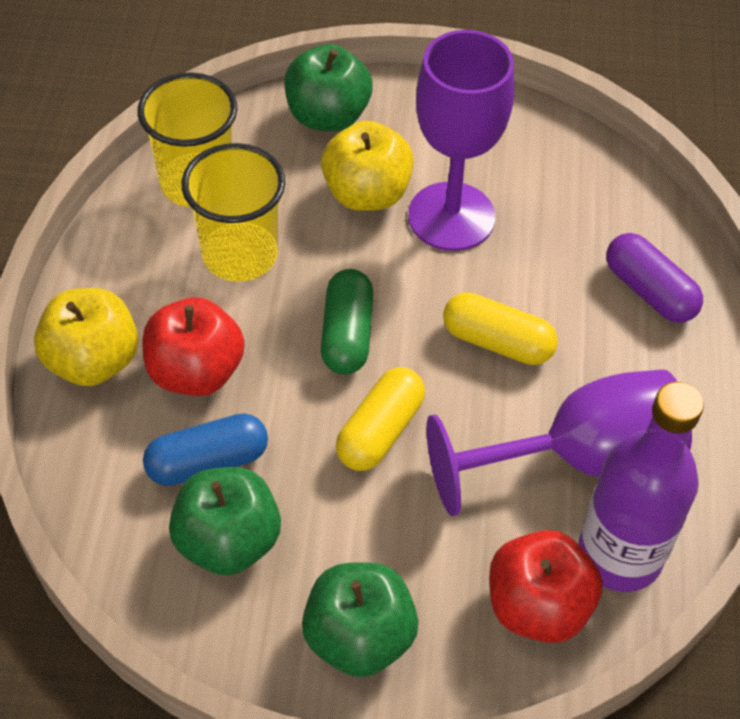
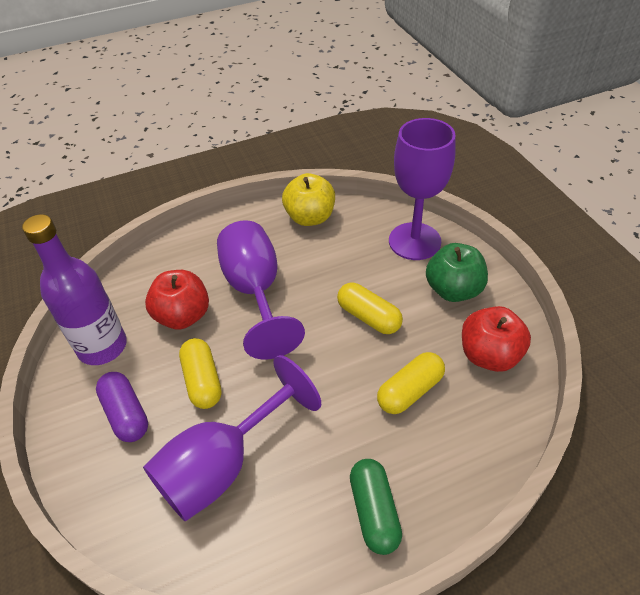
blue capsule: [143,413,268,486] = 1 -> none = 0
green apple: [169,467,281,576] [284,44,373,132] [302,562,418,677] = 3 -> [426,243,488,302] = 1
purple goblet: [408,30,514,251] [426,369,692,516] = 2 -> [143,355,321,521] [217,220,305,359] [389,118,456,260] = 3
yellow apple: [34,288,138,386] [321,121,414,211] = 2 -> [282,173,335,226] = 1
yellow capsule: [336,367,425,471] [443,292,558,365] = 2 -> [179,338,222,409] [337,283,403,334] [377,352,445,414] = 3
yellow cup: [137,72,238,208] [182,143,285,282] = 2 -> none = 0

